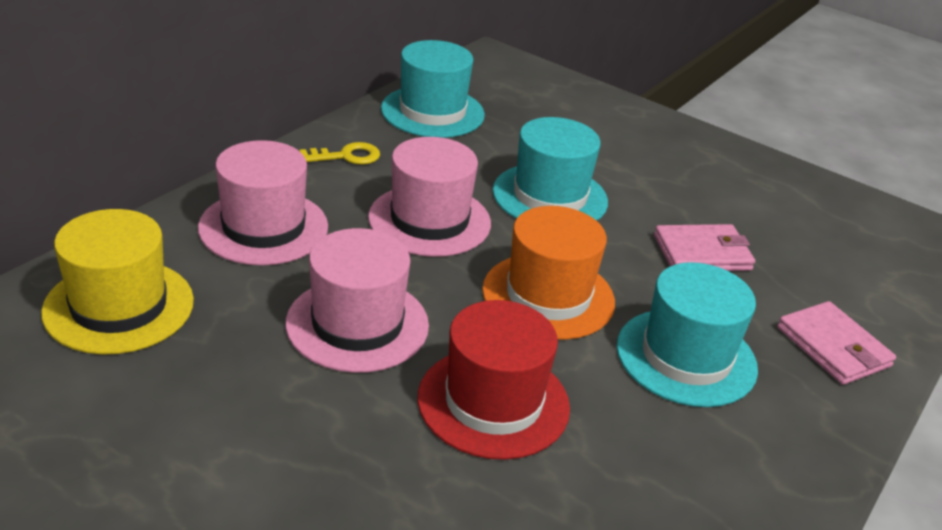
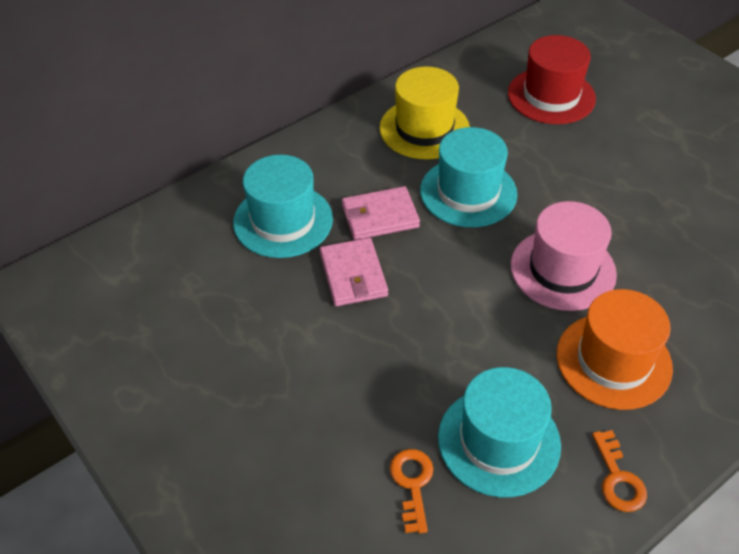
orange key: none = 0 -> [390,449,433,533] [592,430,647,512] = 2
pink hat: [198,140,328,265] [286,228,429,373] [368,137,491,257] = 3 -> [511,201,617,311] = 1
yellow key: [299,142,380,164] = 1 -> none = 0

